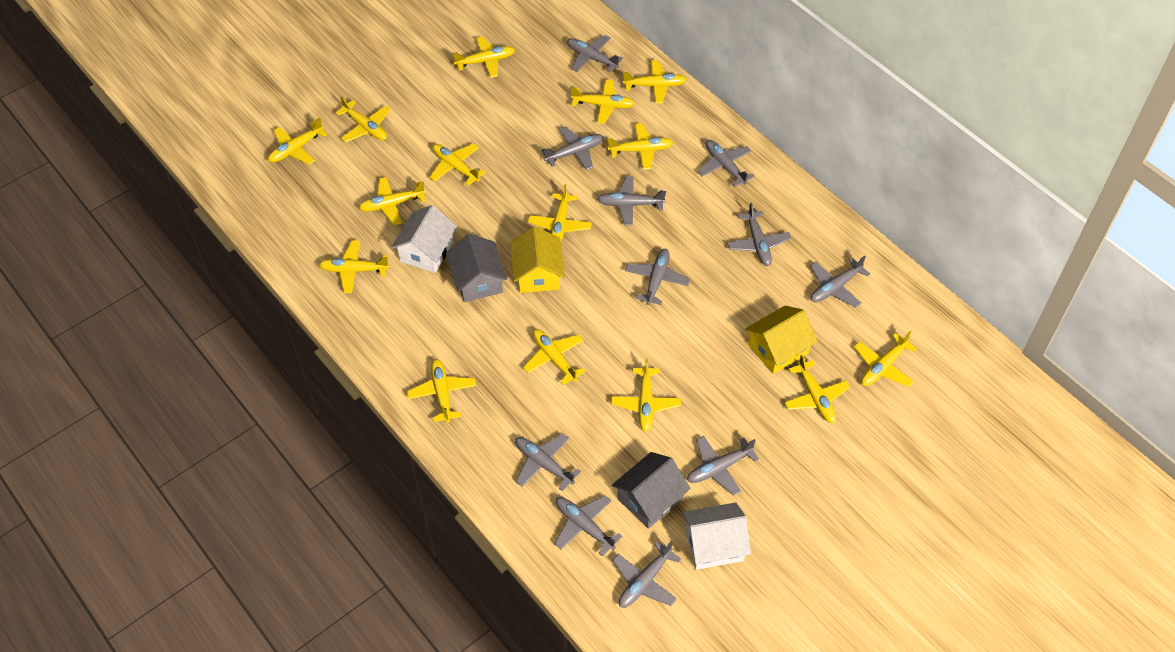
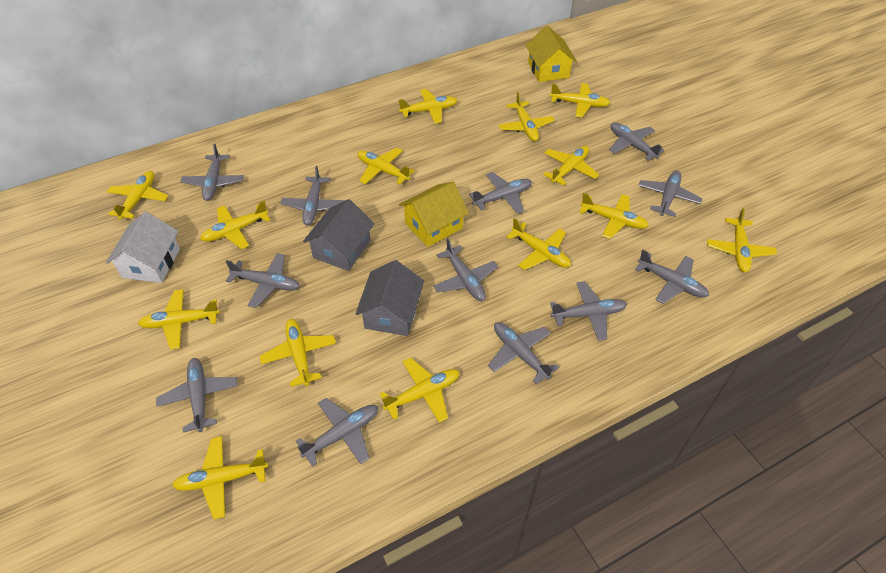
grey plane: [515,434,581,491] [541,126,603,170] [555,495,622,556] [567,35,623,72] [597,176,666,226] [612,541,681,608] [625,249,690,305] [687,436,759,496] [698,140,755,187] [727,202,791,266] [810,256,870,308] = 11 -> [156,358,238,433] [180,144,244,201] [225,253,300,308] [280,166,345,225] [296,398,378,467] [433,238,498,301] [469,172,532,214] [488,322,559,384] [550,281,627,341] [609,122,665,160] [635,249,709,304] [638,170,703,217] = 12
white house: [391,205,457,273] [682,502,751,570] = 2 -> [106,212,180,283] = 1
yellow plane: [268,117,328,165] [319,240,389,293] [335,96,391,142] [359,177,426,225] [407,359,476,423] [429,144,486,186] [453,36,515,78] [523,329,586,385] [528,184,592,241] [571,79,635,124] [608,123,674,170] [611,358,681,432] [623,60,687,104] [784,355,850,423] [854,331,917,387] = 15 -> [107,171,168,220] [138,289,220,350] [172,436,268,519] [200,201,270,249] [260,319,336,387] [357,148,415,184] [380,358,460,423] [399,89,458,124] [499,92,555,141] [506,218,571,270] [543,146,599,185] [550,83,610,118] [579,193,649,239] [707,208,777,273] = 14

